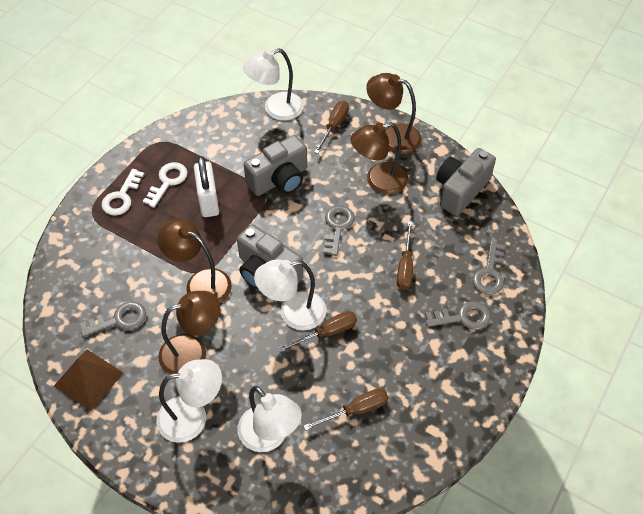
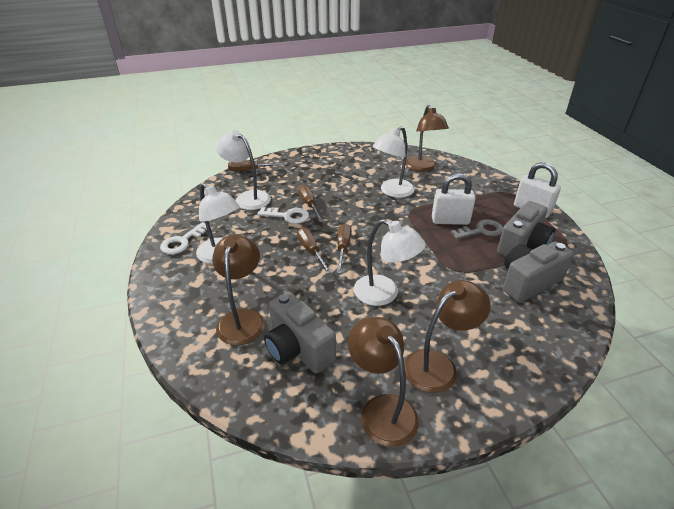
brown pyramid: [54,349,123,411] = 1 -> none = 0
grey key: [80,301,146,337] [323,205,355,256] [425,301,491,330] [472,242,505,295] = 4 -> [451,219,503,239] = 1
white padlock: [194,156,219,217] = 1 -> [432,173,476,225] [514,162,561,218] = 2

